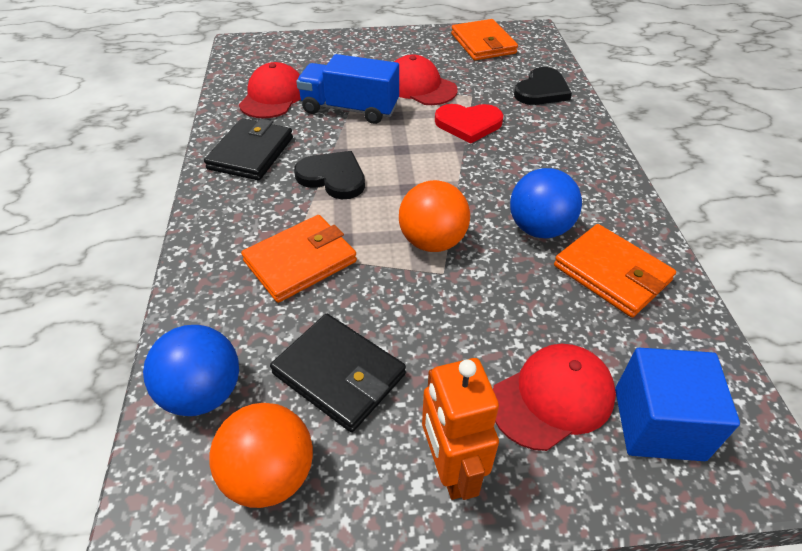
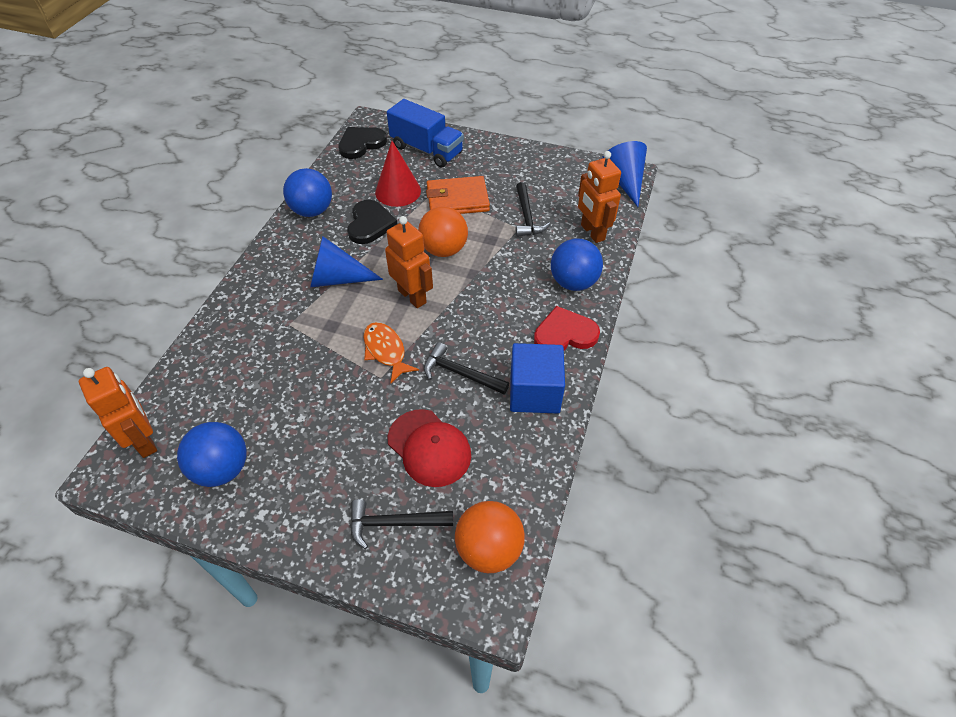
black hammer: none = 0 -> [350,499,453,549] [424,342,509,394] [516,182,550,237] = 3
black wallet: [204,118,293,180] [270,314,406,432] = 2 -> none = 0
blue ball: [143,325,239,416] [510,168,582,239] = 2 -> [177,422,247,487] [283,168,332,217] [551,239,603,291] = 3
blue cone: none = 0 -> [310,236,383,287] [602,141,647,207] = 2
orange fish: none = 0 -> [363,322,419,383] = 1
orange robot: [422,358,499,500] = 1 -> [79,367,157,458] [385,216,433,308] [578,151,621,243] = 3
orange wallet: [241,215,357,303] [451,19,518,60] [554,224,676,317] = 3 -> [426,176,490,214] = 1
red cap: [239,62,301,118] [394,54,458,105] [493,344,616,451] = 3 -> [388,409,471,487] = 1
red cone: none = 0 -> [375,141,421,207] = 1

